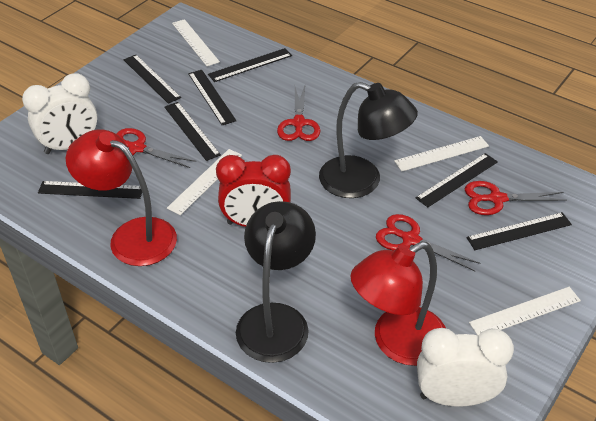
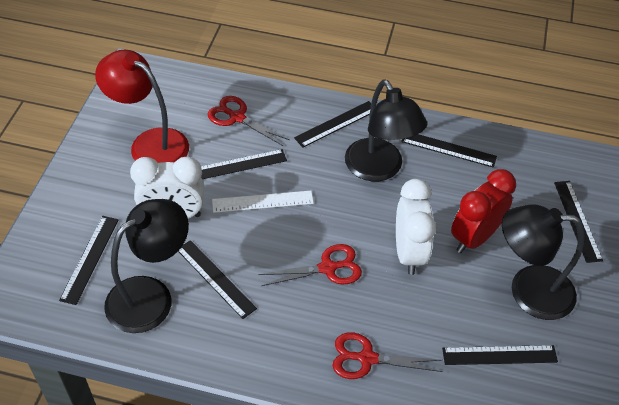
black lamp: [236,201,316,363] [319,82,418,198] = 2 -> [104,199,189,333] [345,79,427,181] [502,204,584,320] = 3
red lamp: [66,129,177,266] [351,241,446,366] = 2 -> [95,50,189,163] = 1
red scissors: [117,128,196,168] [277,85,321,141] [376,214,480,271] [465,181,567,215] = 4 -> [208,96,290,146] [258,244,362,286] [332,332,443,379] = 3
white ruler: [167,149,242,215] [172,19,220,66] [394,136,489,171] [469,287,581,336] = 4 -> [212,191,314,213] = 1

